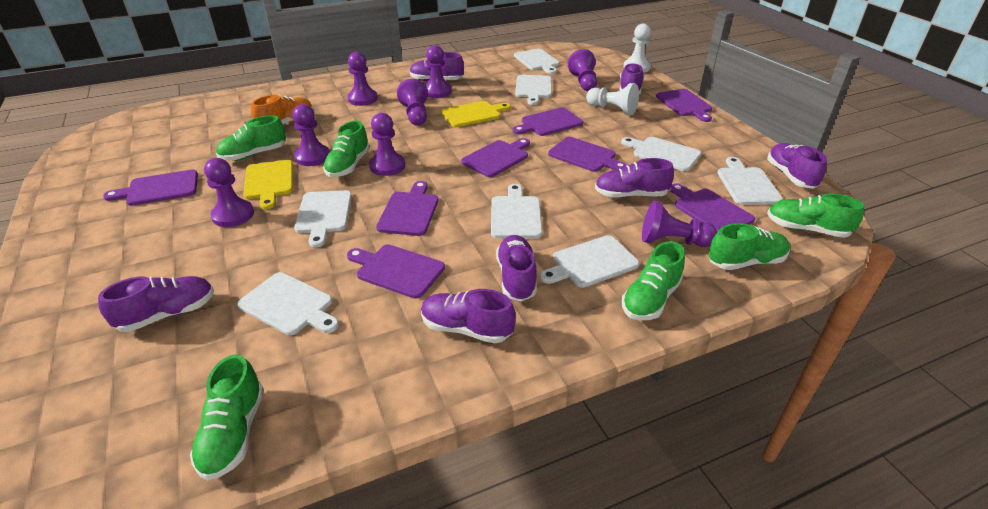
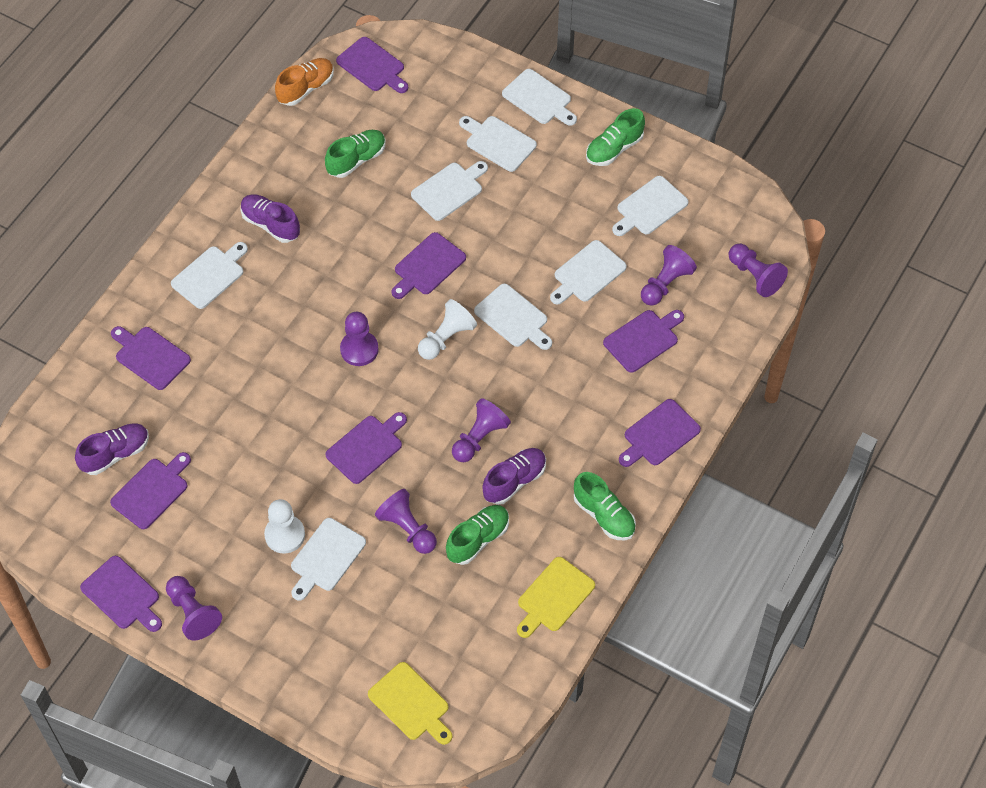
green shoe: [190,354,264,480] [216,115,286,161] [323,121,370,177] [622,241,685,320] [709,223,790,270] [767,193,864,238] = 6 -> [325,130,386,178] [446,505,509,565] [574,472,636,540] [586,108,645,166] = 4
purple pawn: [204,158,254,227] [292,104,330,166] [347,52,378,106] [369,113,405,176] [397,79,428,126] [426,45,452,98] [568,49,597,91] [642,200,717,247] = 8 -> [166,576,222,641] [340,312,379,366] [375,489,437,554] [452,398,511,462] [641,245,697,306] [728,244,788,297] = 6
purple shoe: [98,276,214,332] [410,52,464,81] [421,289,516,343] [496,235,537,302] [595,158,674,198] [619,63,644,94] [767,143,827,189] = 7 -> [75,423,149,475] [241,194,300,243] [482,448,546,505] = 3

